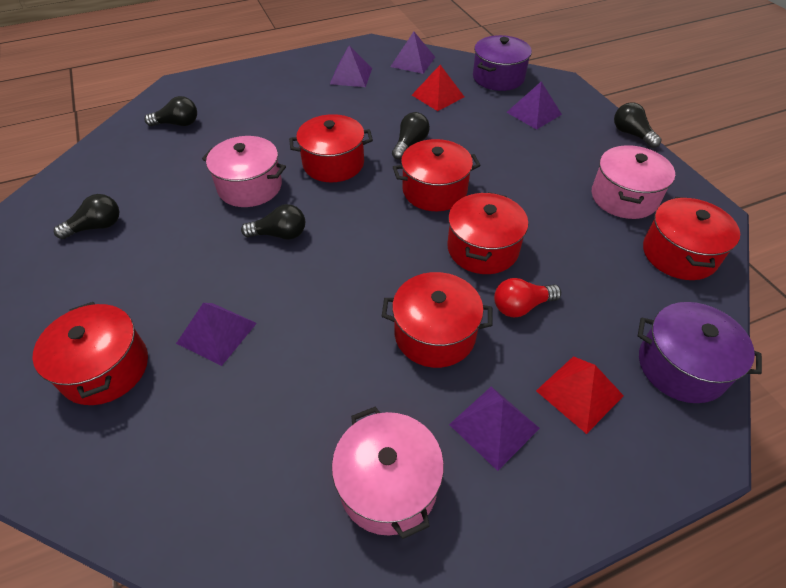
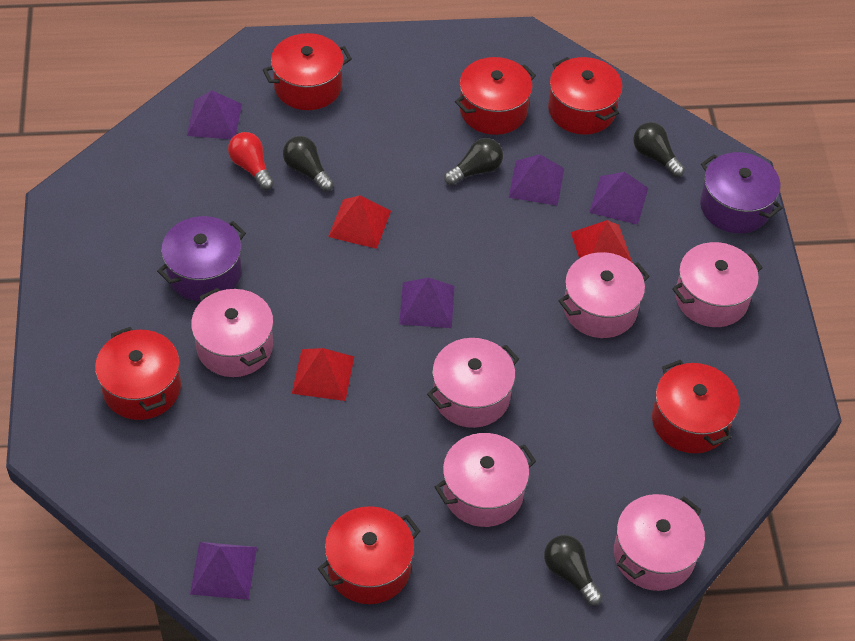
black light bulb: [54,194,119,239] [144,96,197,126] [241,204,305,239] [392,112,430,160] [614,102,662,148] = 5 -> [283,136,334,191] [444,138,503,185] [544,535,603,606] [633,122,685,177] = 4
pink pot: [202,136,286,207] [332,406,444,539] [592,145,675,219] = 3 -> [191,288,274,377] [427,338,519,428] [435,433,536,527] [559,252,650,338] [614,494,705,591] [672,242,763,327] = 6
red pyramid: [412,65,464,111] [536,356,624,434] = 2 -> [292,348,354,401] [328,195,391,249] [571,220,633,263] = 3

